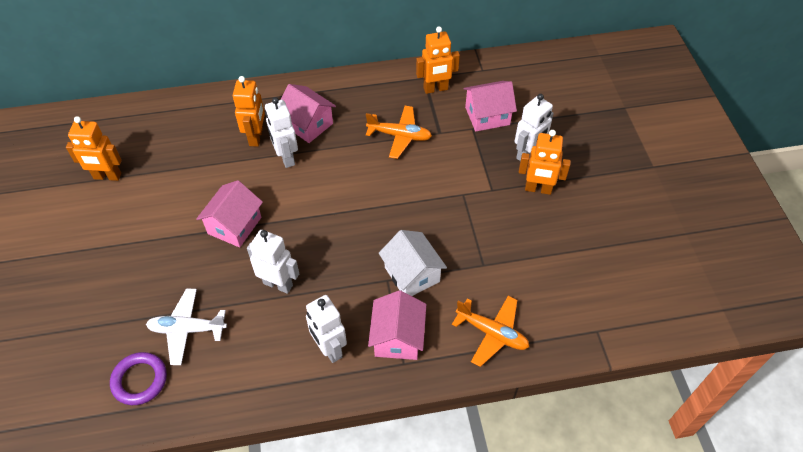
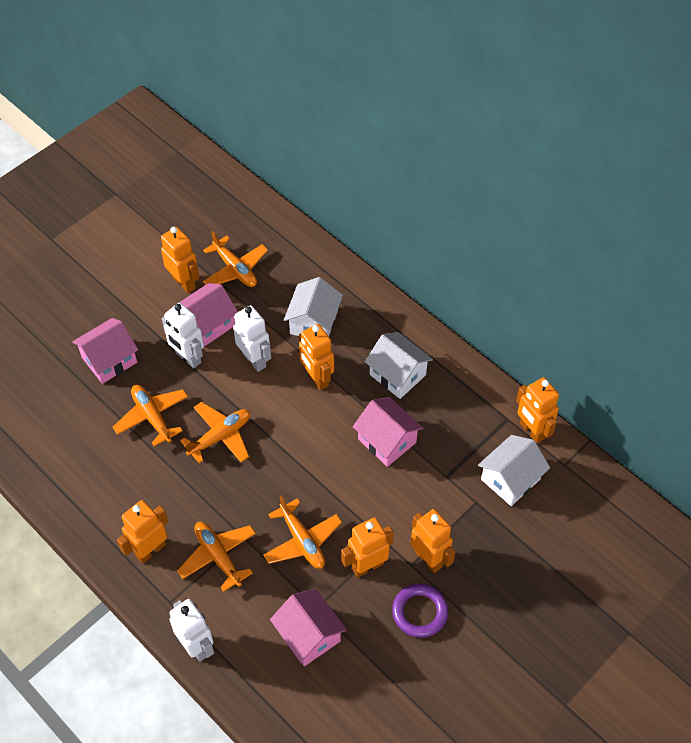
orange plane: [366,106,432,159] [452,296,530,367] = 2 -> [113,385,188,447] [177,522,256,592] [180,402,250,463] [203,231,268,287] [263,496,342,569] = 5
orange robot: [66,116,122,181] [233,76,265,147] [416,26,460,94] [519,130,571,195] = 4 -> [117,500,168,564] [161,227,200,293] [299,324,334,390] [341,517,394,578] [410,509,455,573] [516,377,559,443] = 6
white house: [379,230,447,296] = 1 -> [284,277,343,336] [365,332,433,399] [478,435,550,506] = 3
white plane: [146,289,227,365] = 1 -> none = 0
white robot: [247,230,299,294] [265,97,298,168] [306,295,347,363] [515,94,554,161] = 4 -> [162,303,204,368] [169,599,214,662] [233,305,271,372] = 3

